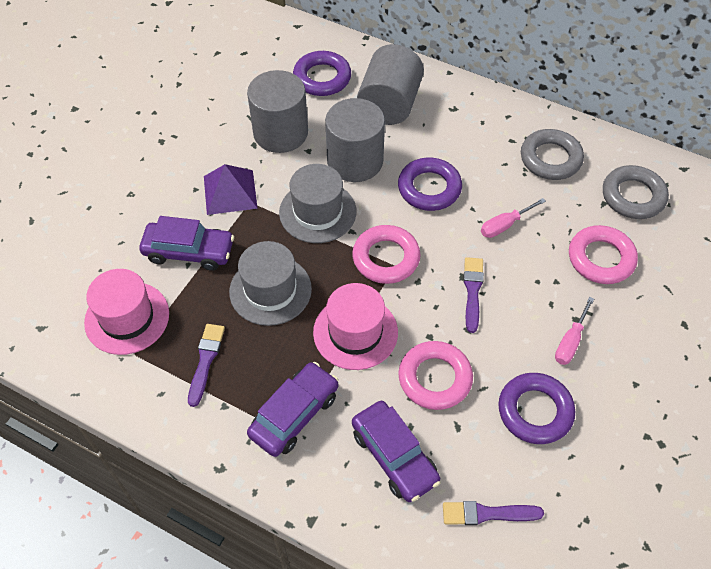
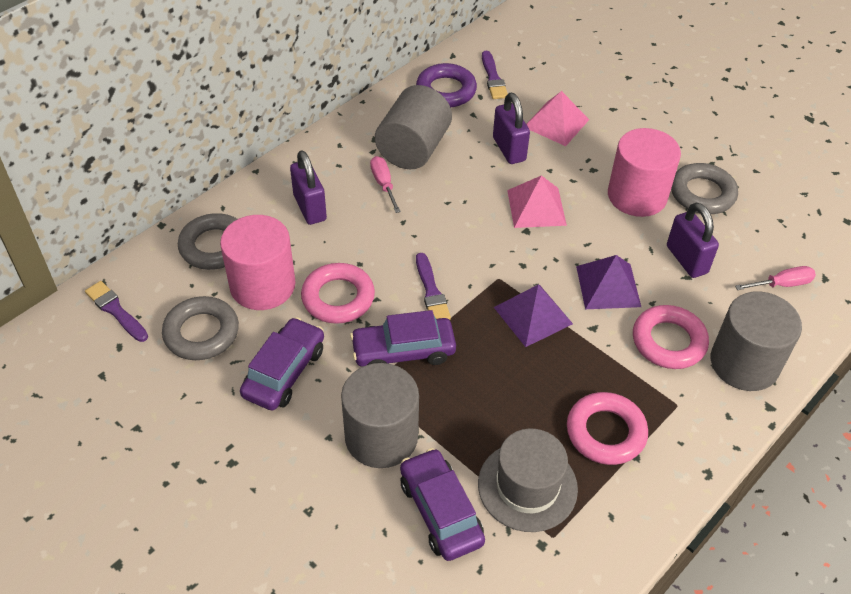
grey hat: [229,241,312,326] [279,164,356,243] = 2 -> [478,429,578,532] = 1
grey ring: [521,129,584,180] [603,165,669,219] = 2 -> [162,296,239,360] [178,213,237,270] [671,163,738,214] = 3
pink cylinder: none = 0 -> [220,215,296,310] [608,128,681,217] = 2
pink hat: [84,269,169,355] [313,283,398,370] = 2 -> none = 0
pink pyramid: none = 0 -> [507,175,567,228] [526,91,589,146] = 2
purple padlock: none = 0 -> [290,151,327,225] [493,93,530,164] [667,202,719,278] = 3
purple pyramid: [204,164,258,215] = 1 -> [494,285,573,347] [576,255,641,309] = 2
purple ring: [293,51,351,96] [398,158,462,211] [498,373,575,444] = 3 -> [416,63,477,107] = 1

